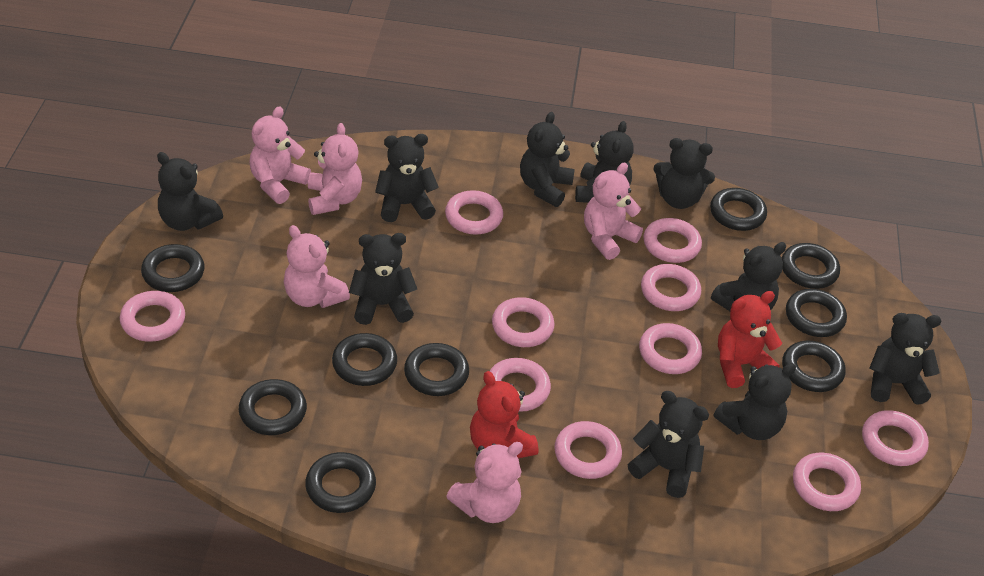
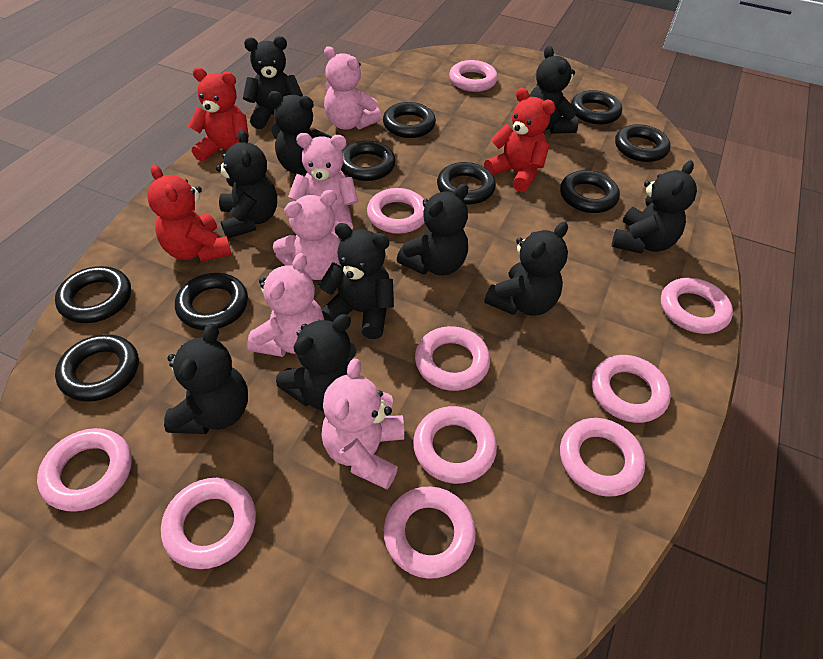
red teddy bear: [470,371,538,458] [718,291,782,388] = 2 -> [147,164,232,262] [188,67,249,161] [484,88,556,192] = 3

